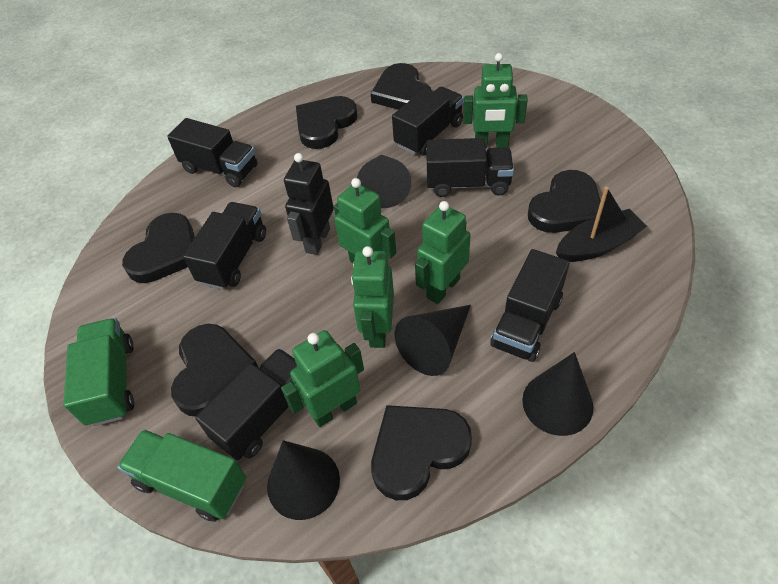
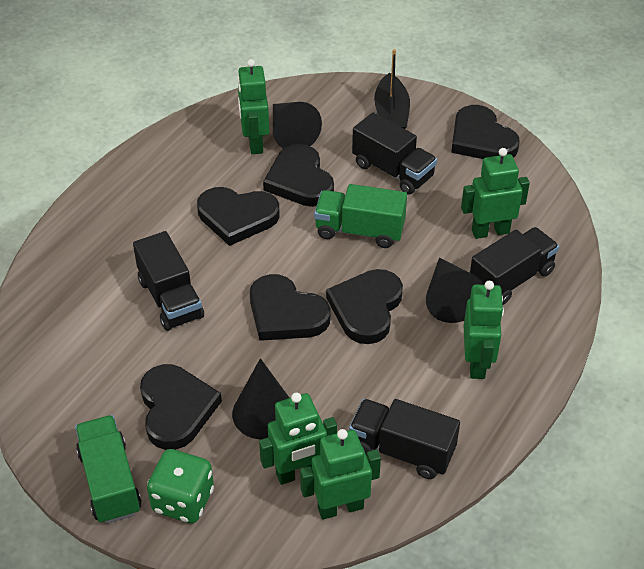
black cone: [267,440,340,520] [357,155,411,208] [395,305,471,376] [522,352,594,436] = 4 -> [232,358,289,440] [273,102,322,149] [426,258,483,323] = 3
black robot: [284,153,334,255] = 1 -> none = 0
black truck: [167,118,258,187] [183,202,266,290] [195,348,303,461] [392,87,464,156] [426,138,514,197] [490,249,570,362] = 6 -> [133,231,204,331] [349,399,460,479] [352,112,437,194] [470,227,559,305] = 4
green dice: none = 0 -> [147,449,214,523] = 1

